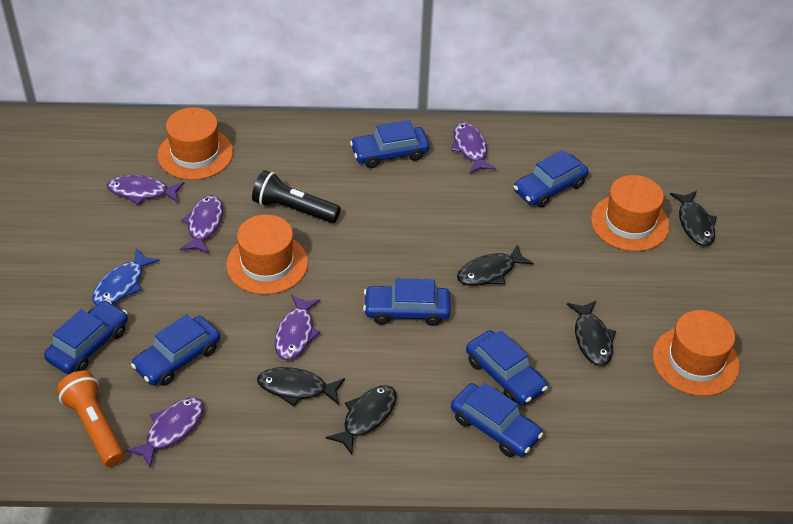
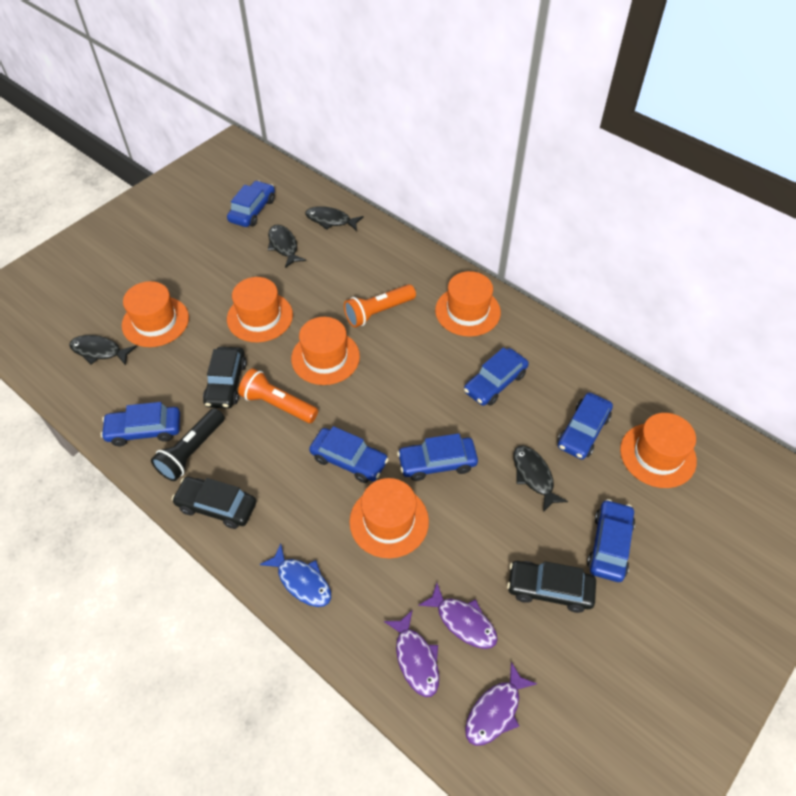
black car: none = 0 -> [172,477,256,529] [203,347,247,409] [507,561,596,613] = 3
black fish: [257,367,345,407] [326,385,397,455] [457,244,533,286] [567,301,616,366] [670,191,717,246] = 5 -> [69,335,137,366] [268,225,306,268] [305,206,364,231] [513,445,568,512] = 4
orange flashlight: [56,371,125,467] = 1 -> [238,368,318,423] [344,284,416,328] = 2
orange hat: [158,107,233,180] [226,214,308,295] [591,175,670,251] [652,310,740,396] = 4 -> [122,281,189,347] [227,277,293,342] [291,317,360,385] [349,478,429,558] [435,271,501,337] [620,413,697,488] = 6
purple fish: [107,175,184,205] [126,397,204,469] [180,195,223,254] [275,294,321,360] [451,122,496,174] = 5 -> [384,610,439,697] [418,583,498,649] [465,662,537,746] = 3

